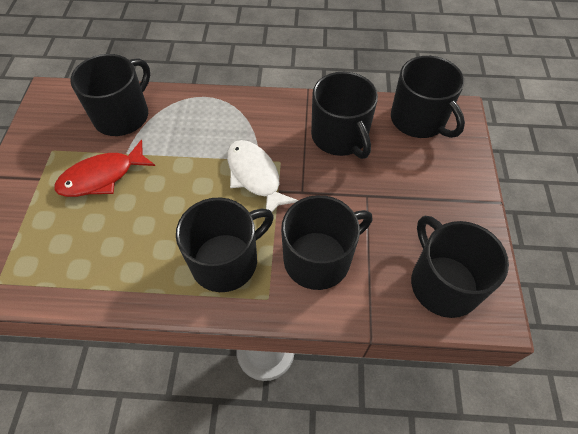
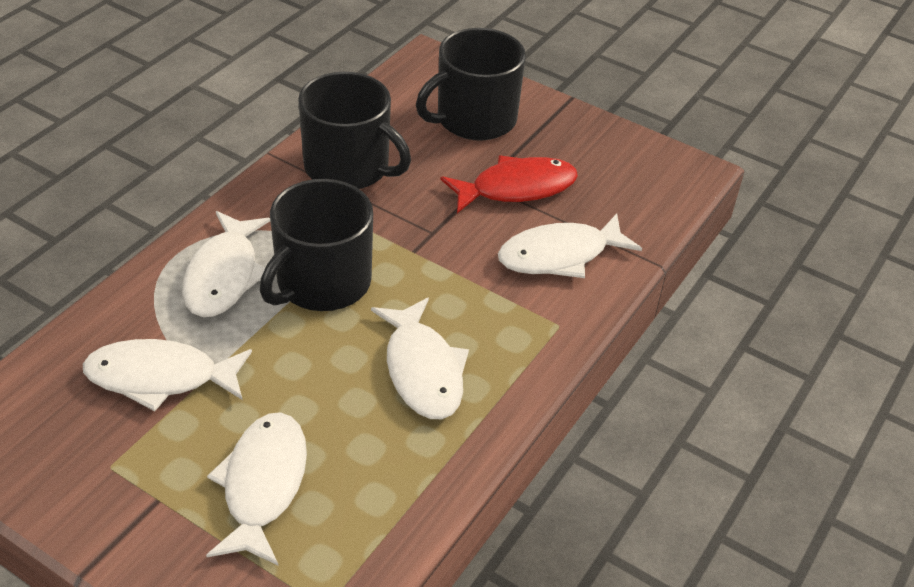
black mug: [70,54,150,136] [176,198,274,292] [281,195,372,290] [311,72,378,159] [391,56,465,138] [411,216,509,318] = 6 -> [260,179,373,311] [298,72,411,189] [416,28,526,141] = 3
white fish: [227,140,299,212] = 1 -> [83,339,252,411] [182,211,270,317] [206,412,307,565] [371,298,469,419] [498,214,642,278] = 5

